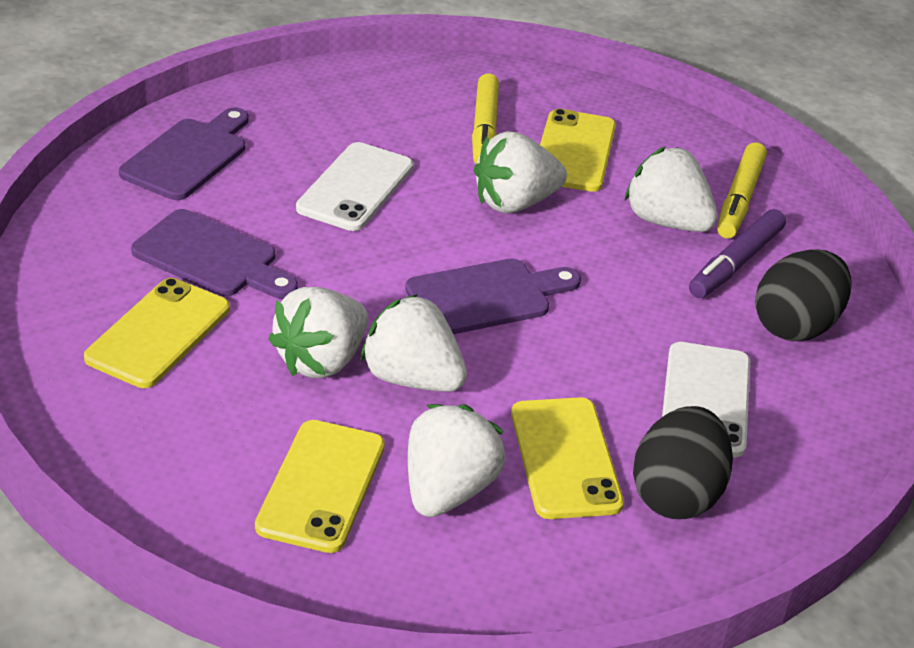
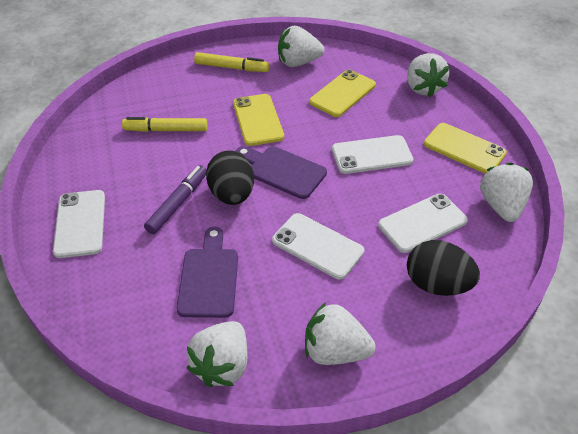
purple cutting board: [119,108,249,200] [131,209,298,299] [405,258,581,334] = 3 -> [177,227,238,318] [236,146,327,199] = 2
white phone: [296,142,413,231] [662,342,750,457] = 2 -> [53,190,105,258] [272,213,364,280] [332,135,413,174] [378,193,468,253] = 4
yellow phone: [84,278,230,388] [255,420,385,553] [511,397,624,519] [540,109,616,192] = 4 -> [233,94,284,146] [309,69,376,117] [424,123,507,174] = 3

